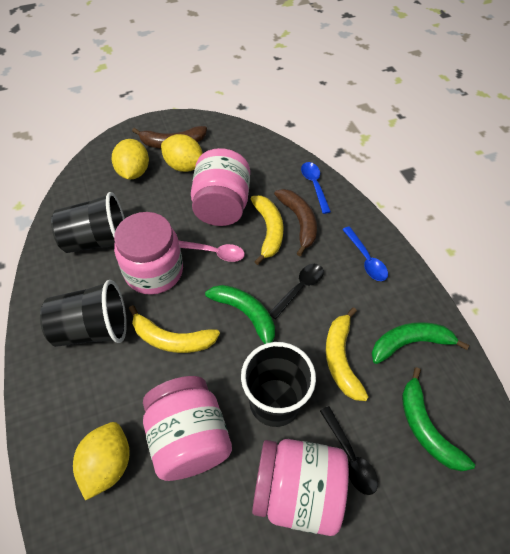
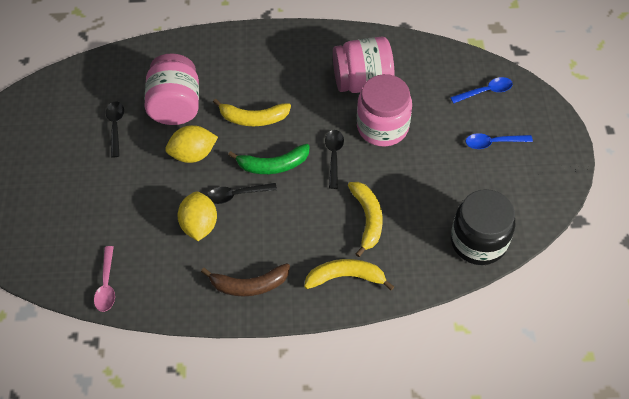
black cup: [40,280,127,347] [51,192,125,253] [241,342,316,427] = 3 -> none = 0
black jar: none = 0 -> [451,189,515,265] = 1
black spoon: [269,264,324,319] [320,406,378,495] = 2 -> [106,101,124,157] [207,183,277,204] [325,130,344,189] = 3
brown banana: [132,126,207,148] [274,189,317,256] = 2 -> [201,263,290,296] = 1
green banana: [205,285,275,344] [371,322,469,364] [402,367,475,472] = 3 -> [228,144,310,174] = 1
pink jar: [114,212,183,295] [143,376,232,481] [191,148,250,226] [252,439,349,536] = 4 -> [144,53,199,125] [333,37,394,93] [357,74,412,146] = 3
yellow lemon: [73,422,129,500] [112,139,149,179] [161,134,203,172] = 3 -> [165,125,218,163] [177,192,217,241] = 2

